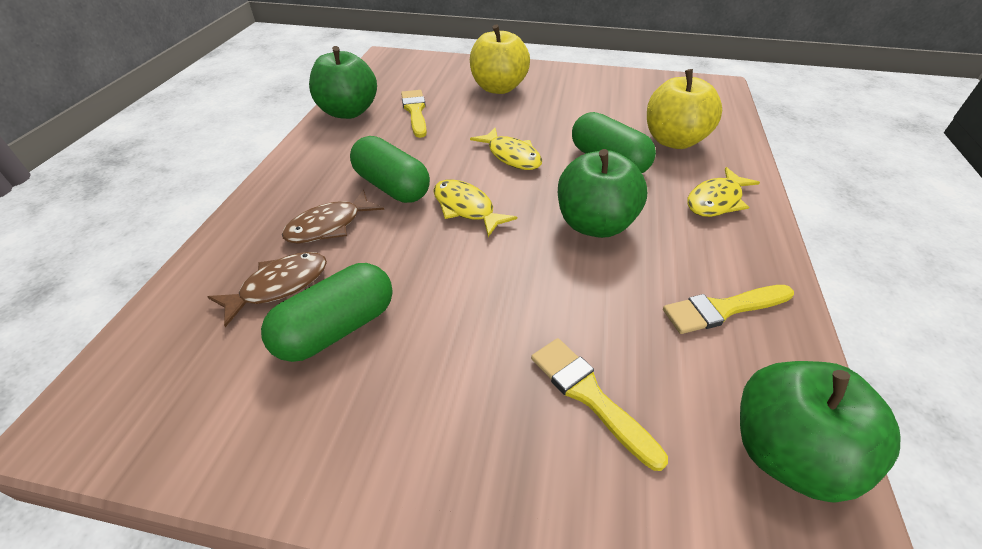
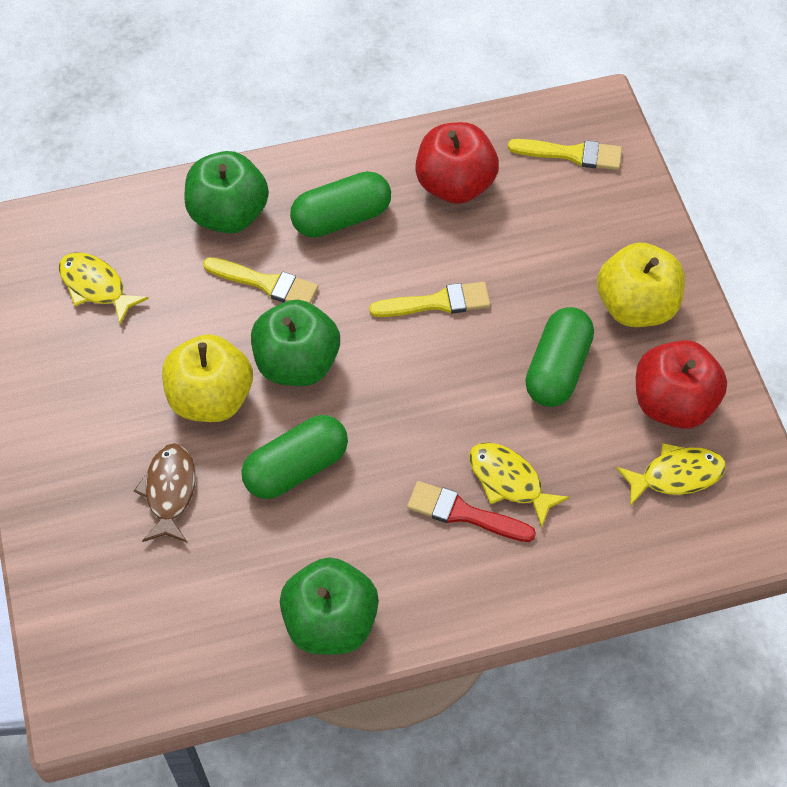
brown fish: [208,252,327,327] [282,190,384,244] = 2 -> [134,443,195,542] = 1
red apple: none = 0 -> [415,122,499,204] [636,340,727,429] = 2
red brush: none = 0 -> [407,481,536,542] = 1

